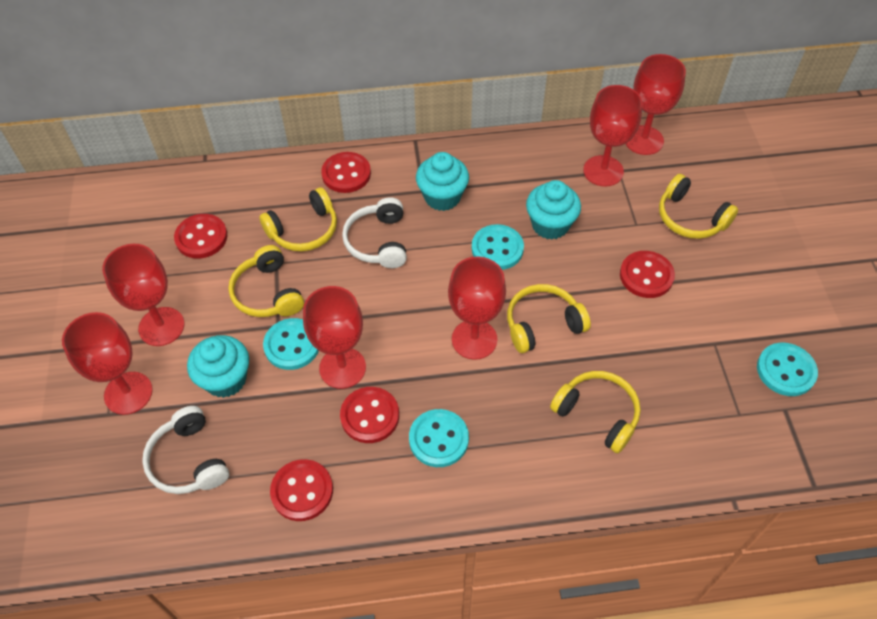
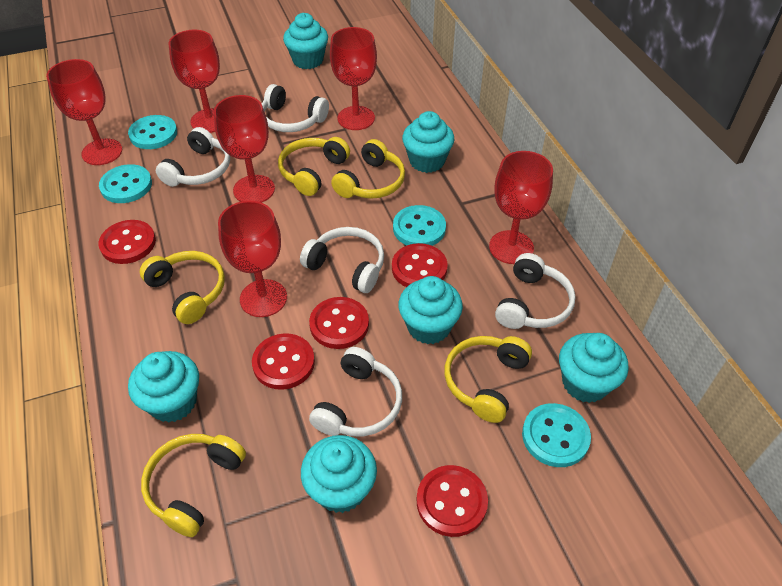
turquoise cupcake: [187,335,249,398] [416,152,469,211] [526,180,581,240] = 3 -> [128,351,199,423] [283,13,328,69] [301,435,377,513] [398,276,463,344] [402,111,454,173] [559,333,628,403] = 6
white headphones: [142,406,229,494] [342,197,407,268] = 2 -> [156,127,230,187] [262,84,329,132] [300,227,384,293] [309,347,402,436] [495,253,576,329] = 5

